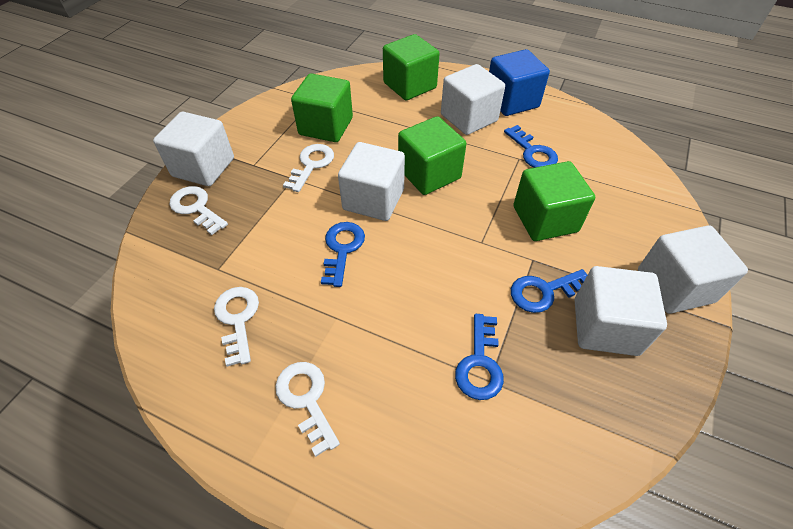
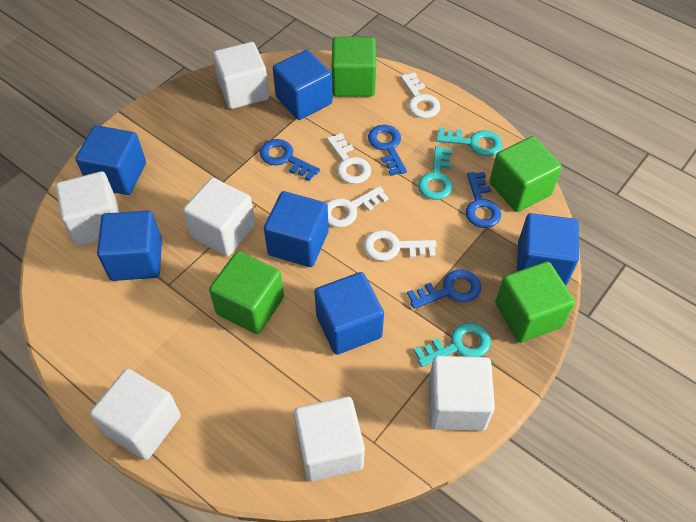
blue cube: [489,49,550,116] = 1 -> [76,125,146,195] [97,211,162,281] [264,191,329,267] [273,49,332,120] [314,272,384,355] [517,213,579,286] = 6
turquoise key: none = 0 -> [414,323,491,367] [418,146,453,200] [436,128,502,156] = 3
white cube: [153,112,234,186] [338,142,405,221] [441,64,505,135] [575,266,667,356] [638,226,748,314] = 5 -> [56,171,119,246] [90,368,181,460] [183,178,255,256] [213,42,269,109] [294,397,365,481] [428,356,495,431] = 6

